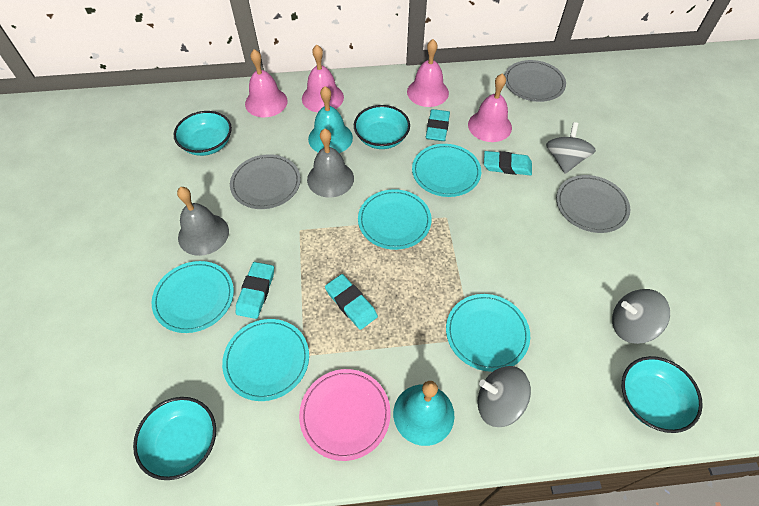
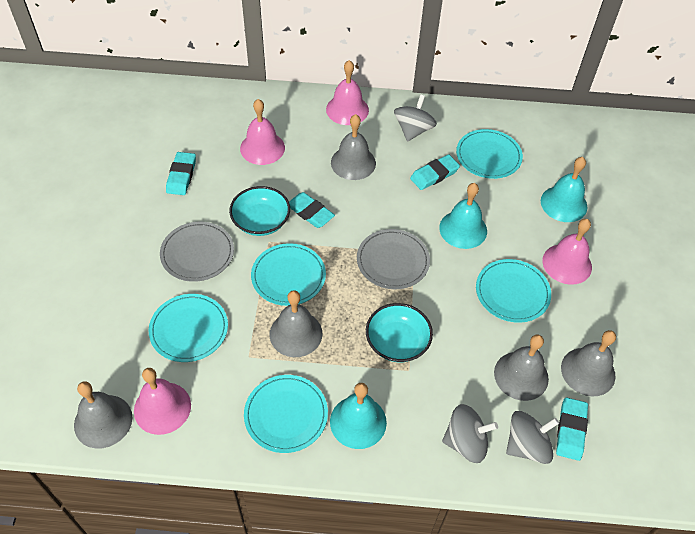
grey bell: [177,187,229,256] [307,129,354,198] = 2 -> [74,381,132,449] [270,290,322,357] [331,114,376,180] [494,334,549,401] [561,330,616,397] = 5
grey plate: [230,154,301,209] [504,60,566,102] [556,175,630,233] = 3 -> [160,222,234,282] [357,229,430,289] = 2
pink plate: [299,369,390,461] = 1 -> none = 0
turquoise bell: [308,86,353,153] [393,381,454,446] = 2 -> [330,383,387,449] [439,183,487,249] [541,157,587,222] = 3
turquoise bowl: [133,397,216,480] [174,111,232,156] [354,105,410,149] [622,356,703,433] = 4 -> [229,186,290,236] [366,303,433,362] = 2

